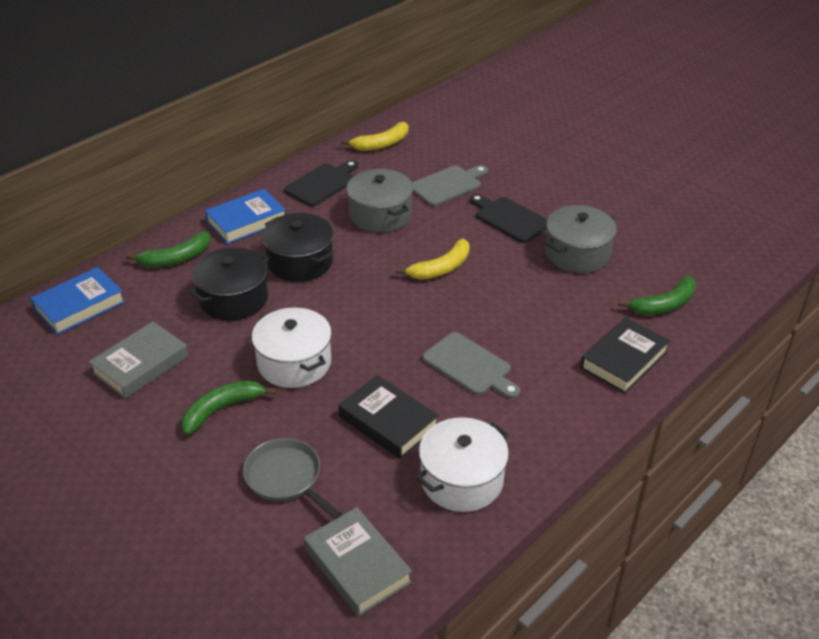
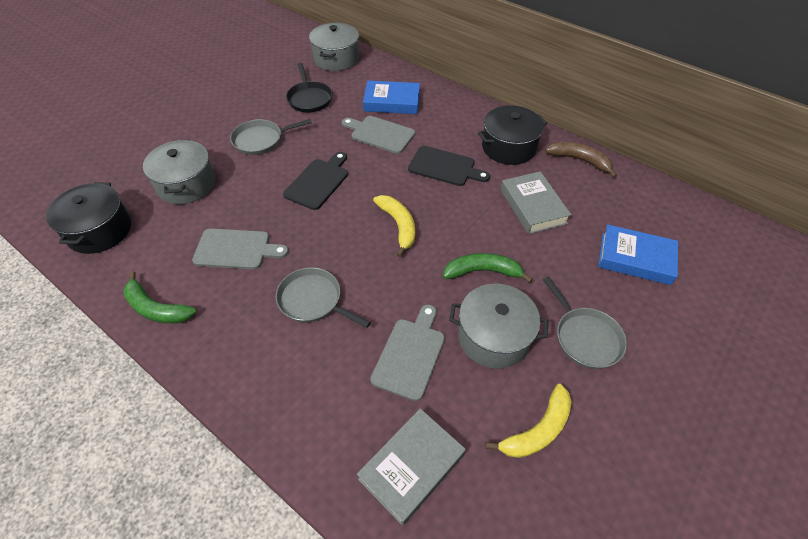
black book: [338,375,439,459] [580,317,670,394] = 2 -> none = 0
black pan: none = 0 -> [286,63,333,113] = 1
brown banana: none = 0 -> [545,142,617,178] = 1
green banana: [126,231,211,267] [181,380,277,435] [617,276,696,315] = 3 -> [123,271,197,324] [443,253,533,283] = 2
grey cutting board: [412,165,488,206] [422,332,520,399] = 2 -> [192,228,289,269] [342,116,415,154] [370,305,445,401] = 3
grey pan: [243,438,342,519] = 1 -> [230,119,312,155] [276,267,371,328] [543,277,627,369] = 3
grey pot: [347,169,413,233] [545,205,617,273] = 2 -> [143,139,215,204] [309,23,359,71] [449,284,548,369] = 3
white pot: [252,307,332,388] [416,417,509,512] = 2 -> none = 0

